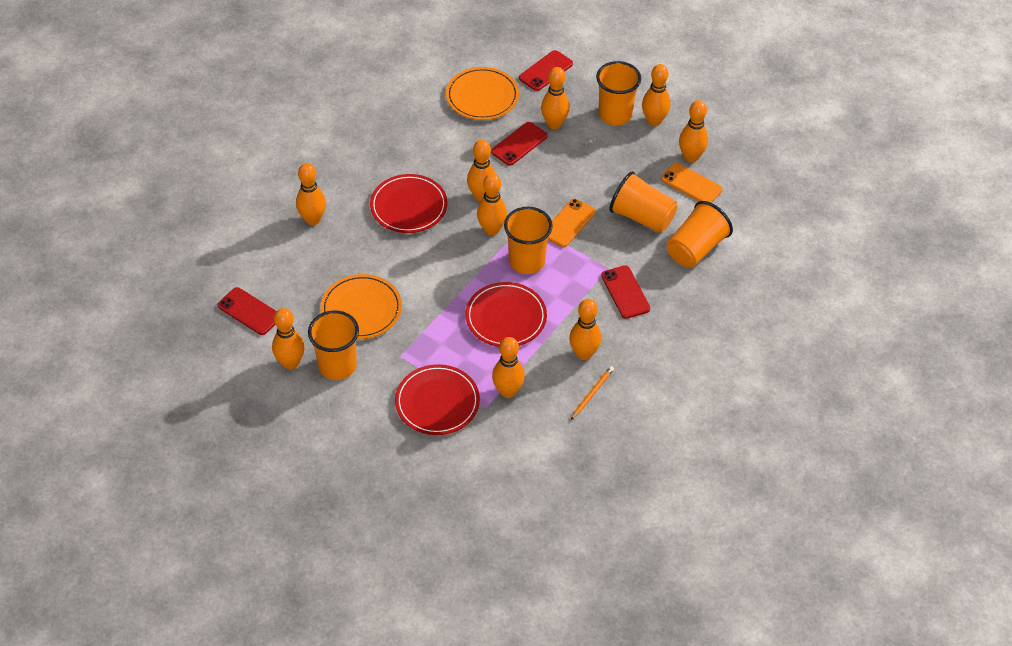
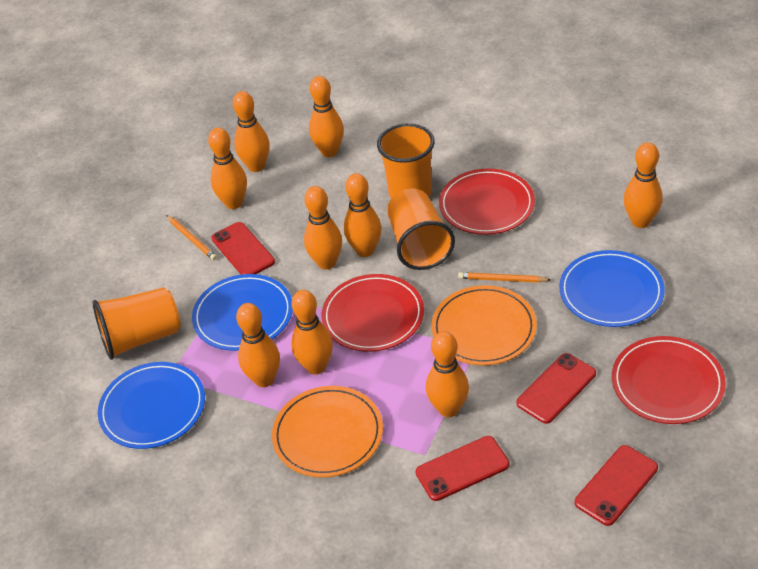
blue plate: none = 0 -> [98,362,205,449] [192,274,293,351] [559,250,665,327] = 3
orange cup: [308,310,359,380] [504,207,553,274] [596,61,641,125] [609,171,678,233] [667,201,733,268] = 5 -> [92,287,181,360] [377,123,435,198] [387,188,455,270] = 3
orange pencil: [571,366,614,420] = 1 -> [166,215,217,260] [458,272,551,283] = 2
orange phone: [548,199,596,247] [661,163,723,203] = 2 -> none = 0

